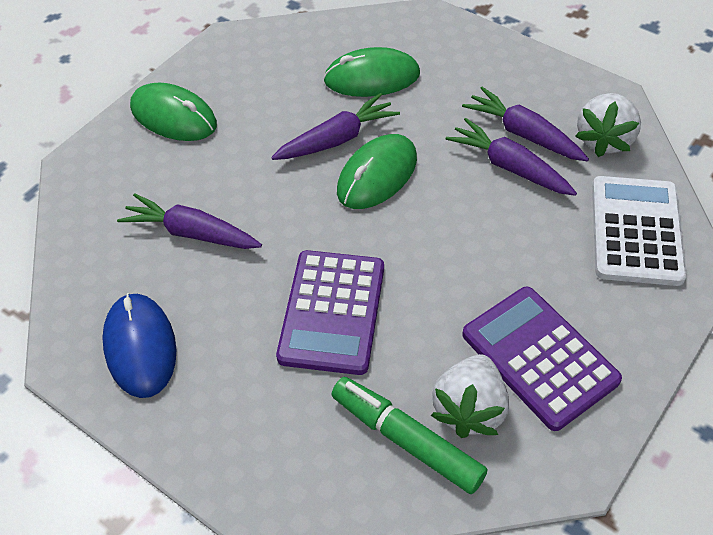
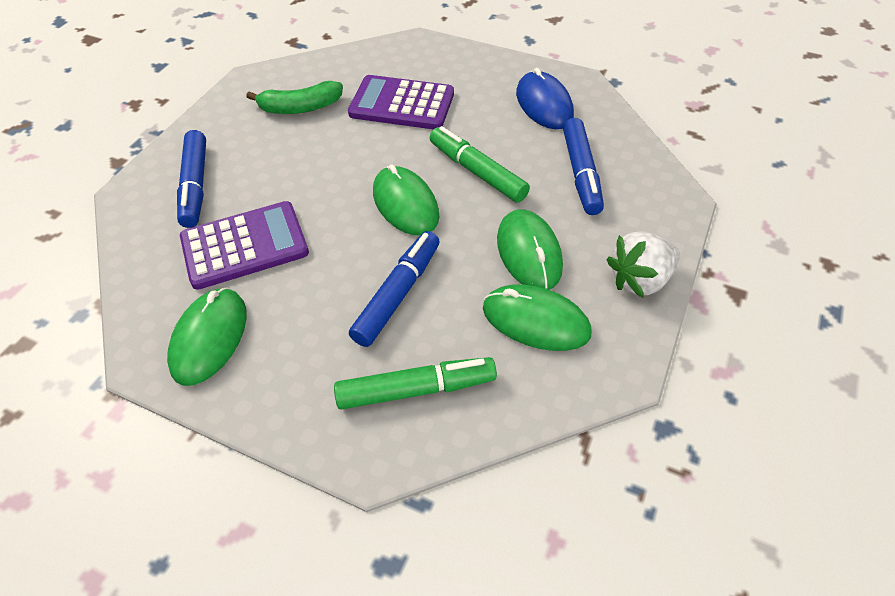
blue marker: none = 0 -> [177,130,206,228] [349,231,440,347] [563,118,604,215] = 3
green banana: none = 0 -> [246,81,343,114] = 1
green marker: [332,377,487,494] = 1 -> [334,357,497,410] [430,126,530,203] = 2
green mouse: [130,83,217,141] [323,47,420,97] [337,134,417,209] = 3 -> [167,287,247,386] [373,164,439,236] [483,284,592,351] [497,209,563,290] = 4
purple carrot: [117,193,262,249] [271,93,400,160] [446,118,577,196] [462,87,589,161] = 4 -> none = 0
white calculator: [592,176,687,286] = 1 -> none = 0
white strawberry: [431,354,509,438] [575,93,641,157] = 2 -> [606,231,680,298] = 1

